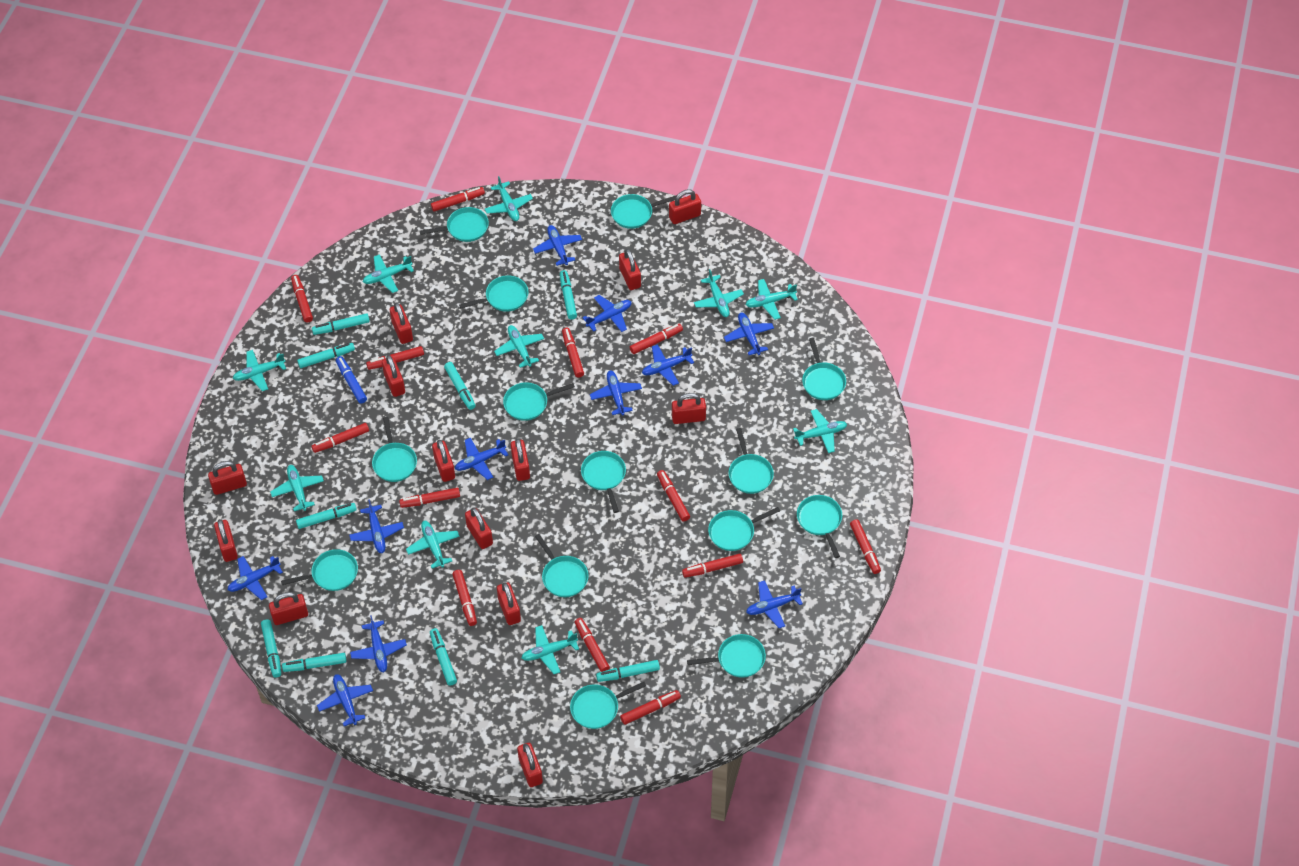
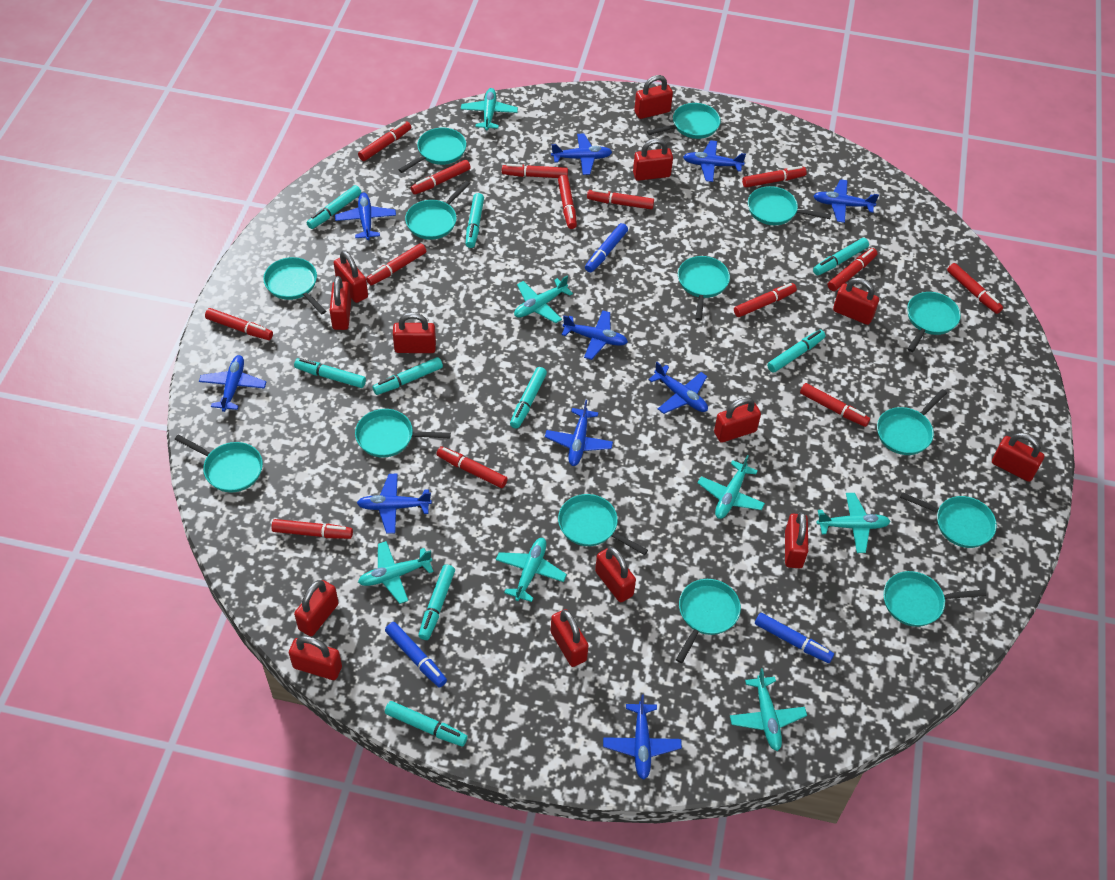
blue marker: [336,356,367,404] = 1 -> [385,622,447,687] [585,223,628,273] [755,613,834,663] = 3
blue plane: [228,556,283,600] [317,674,373,726] [349,499,404,553] [350,615,407,672] [455,438,508,480] [533,225,582,266] [582,295,632,332] [590,370,642,415] [642,344,694,386] [724,312,774,355] [746,580,803,628] = 11 -> [199,355,266,412] [335,193,396,240] [357,474,432,534] [545,400,613,466] [551,134,612,175] [562,310,628,360] [603,694,682,780] [648,362,708,414] [683,140,746,182] [813,179,879,223] = 10
red marker: [291,275,313,323] [311,423,369,453] [366,346,424,370] [399,488,460,508] [431,187,485,212] [452,570,477,626] [562,328,584,378] [575,618,610,672] [620,690,681,725] [630,324,683,354] [657,470,690,522] [682,554,743,578] [850,519,881,574] = 13 -> [205,308,273,340] [272,519,353,539] [358,121,411,161] [366,243,426,285] [411,160,471,195] [436,446,508,488] [502,164,568,178] [558,175,577,229] [587,189,654,209] [734,283,797,317] [742,166,807,188] [800,383,870,427] [828,248,877,291] [947,263,1003,314] = 14
turquoise plane: [233,350,286,391] [270,465,324,511] [363,254,414,293] [406,521,460,568] [485,176,533,221] [494,325,544,368] [522,625,579,674] [694,269,744,317] [745,279,798,320] [793,409,847,453] = 10 -> [358,541,434,604] [461,88,518,130] [496,538,567,602] [514,276,573,323] [698,455,765,519] [730,668,807,751] [817,493,891,553] = 7

